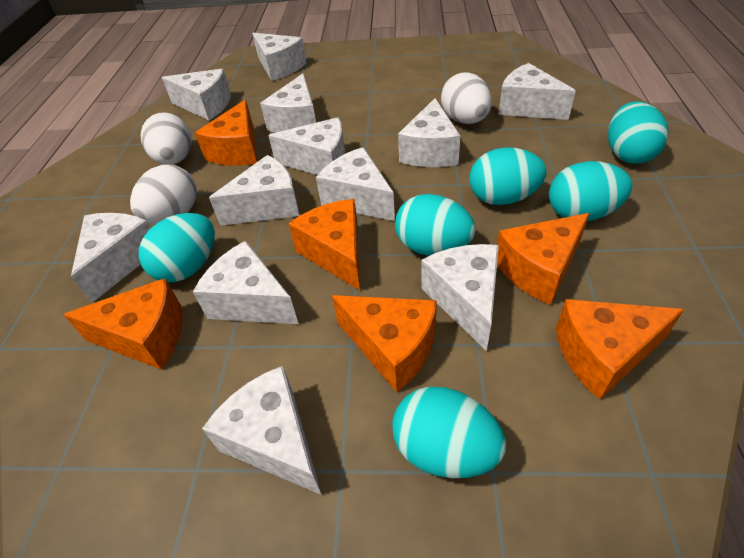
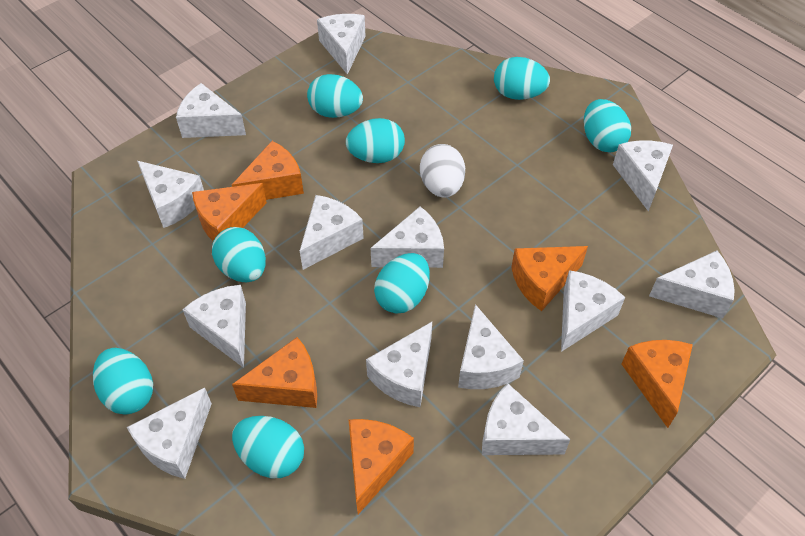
turquoise egg: [139,213,215,282] [392,387,506,478] [395,194,476,256] [470,147,547,205] [549,161,633,221] [608,101,668,164] = 6 -> [93,348,153,415] [212,227,266,282] [232,416,304,478] [307,74,363,118] [346,118,405,163] [374,253,430,313] [494,57,550,100] [584,99,631,152] = 8
white cheese: [71,213,151,303] [162,69,231,120] [193,241,299,324] [202,366,321,495] [209,155,299,226] [252,33,306,81] [260,73,316,133] [268,117,345,175] [316,147,395,221] [398,98,461,167] [421,244,499,351] [498,63,576,120] = 12 -> [127,387,212,479] [137,161,204,228] [176,83,246,138] [182,285,246,368] [300,195,364,270] [317,14,366,75] [366,322,432,407] [371,206,444,268] [458,304,524,389] [482,383,571,455] [561,270,625,352] [613,140,673,211] [649,251,734,318] = 13
white egg: [130,165,197,225] [141,112,192,165] [441,72,492,124] = 3 -> [420,144,465,198] = 1

